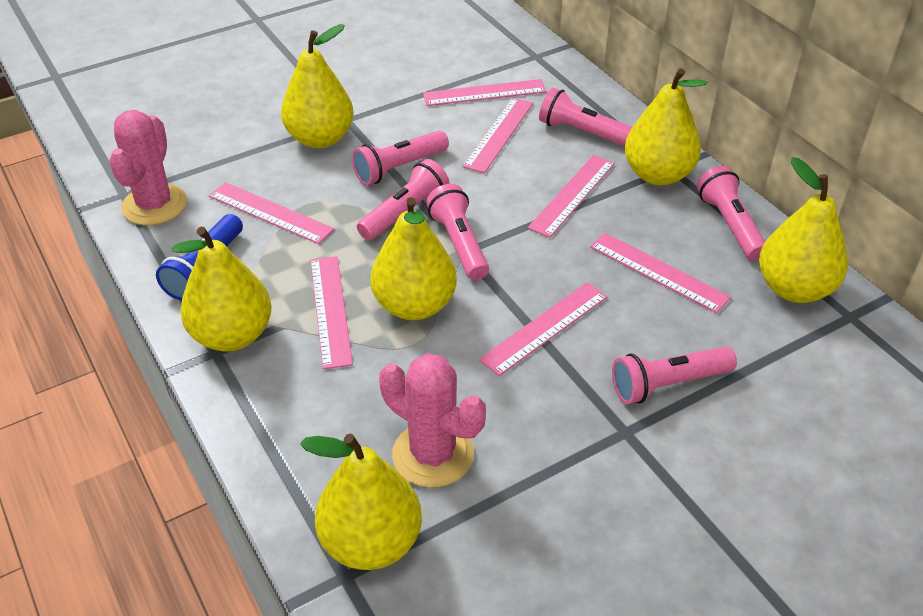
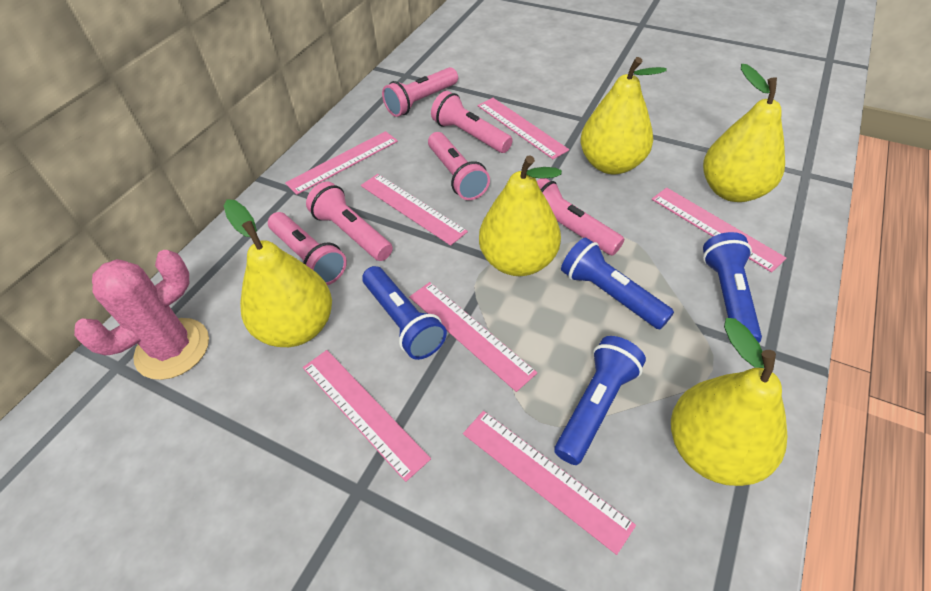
blue flashlight: [156,214,243,300] = 1 -> [362,266,447,360] [554,336,646,465] [561,237,674,329] [703,232,762,343] = 4
pink cactus: [109,110,187,225] [379,353,486,488] = 2 -> [74,250,209,380] = 1
yellow pear: [172,227,272,351] [281,24,354,148] [300,434,422,570] [370,197,457,320] [624,68,707,185] [759,157,848,303] = 6 -> [224,199,332,347] [479,155,562,276] [581,57,667,174] [671,318,787,486] [703,64,785,202] = 5

